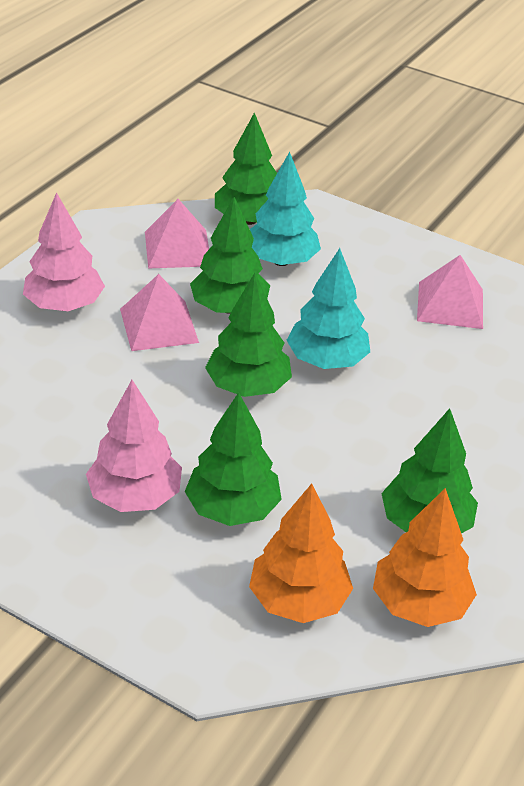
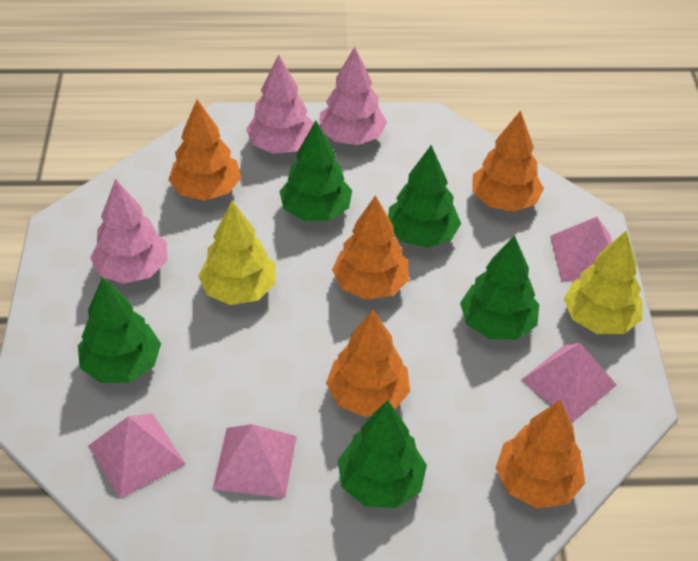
orange tree: [249,484,353,623] [373,488,477,627] = 2 -> [169,99,241,201] [326,310,410,417] [332,195,409,300] [472,110,544,212] [496,400,585,508] = 5
pink pyramid: [120,274,199,351] [145,199,209,269] [417,255,483,329] = 3 -> [88,413,185,499] [213,424,297,498] [521,343,617,423] [550,217,612,282] = 4
pink tree: [23,192,105,311] [86,380,182,512] = 2 -> [90,179,167,284] [246,55,314,154] [319,46,387,145] = 3
turquoise tree: [250,152,321,266] [286,248,370,369] = 2 -> none = 0
yellow tree: none = 0 -> [198,201,276,305] [564,231,642,334] = 2

